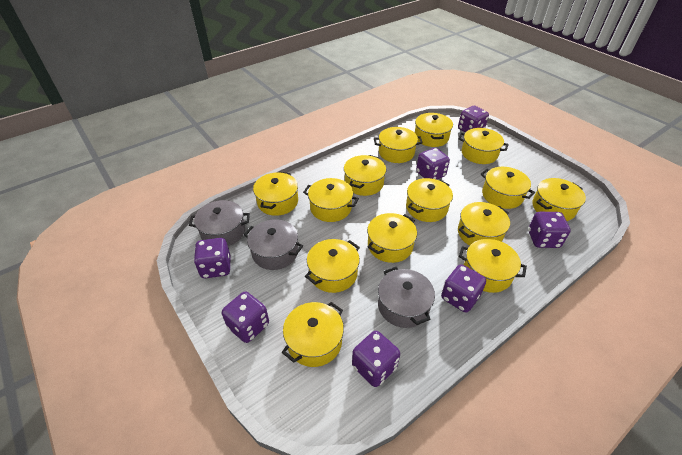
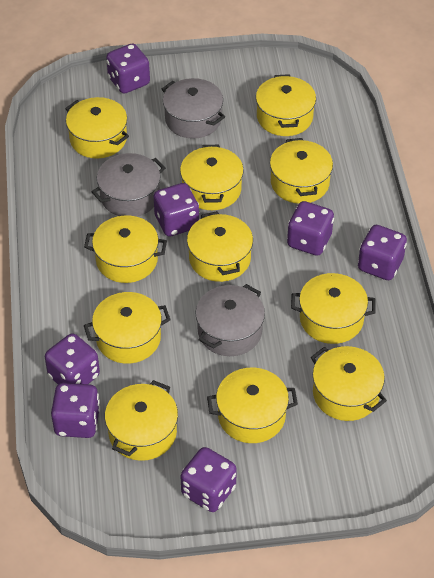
yellow pot: [253,172,298,216] [282,302,344,367] [303,178,359,222] [305,239,360,293] [344,155,386,196] [367,213,417,263] [374,127,423,163] [406,178,453,222] [415,113,453,147] [458,128,509,164] [458,202,510,246] [459,239,527,293] [480,167,535,209] [532,178,586,221] = 14 -> [65,97,129,158] [84,216,167,283] [84,292,171,364] [105,380,178,461] [180,145,244,210] [187,211,253,282] [207,368,298,443] [256,74,316,136] [270,138,333,204] [291,273,376,344] [311,346,387,421] = 11

